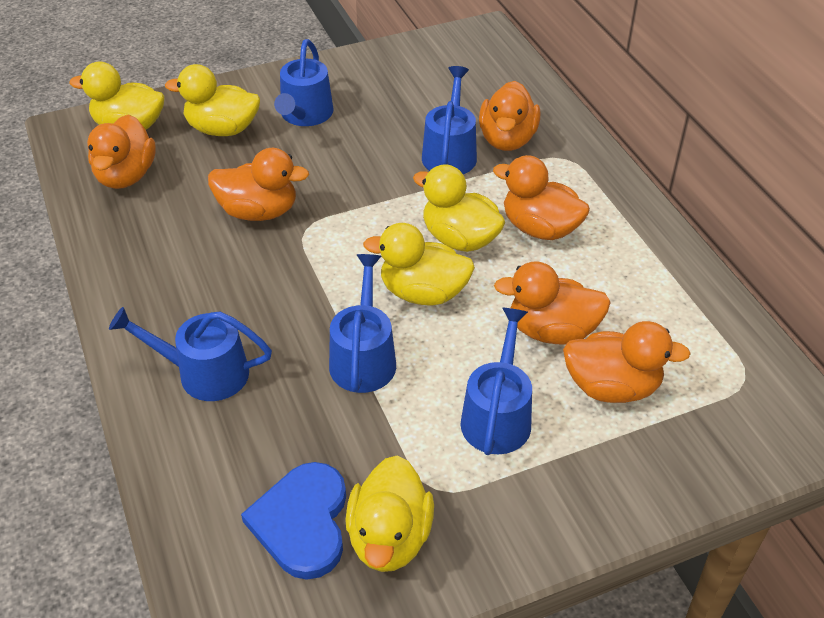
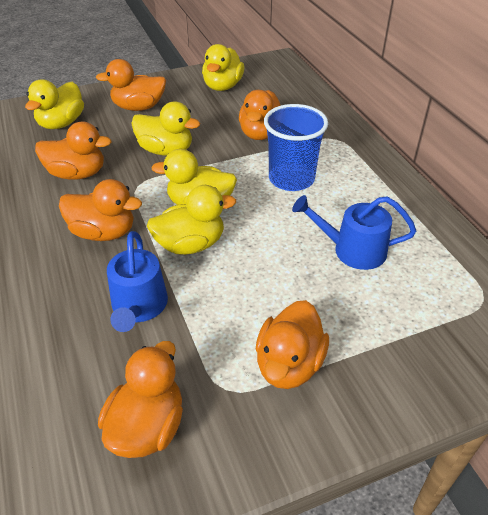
blue cup: none = 0 -> [264,104,328,191] = 1
blue heart: [241,462,346,580] = 1 -> none = 0
blue watering can: [109,307,272,401] [274,39,334,126] [329,254,396,393] [422,66,477,174] [461,308,532,455] = 5 -> [107,231,168,332] [292,195,416,270] = 2

